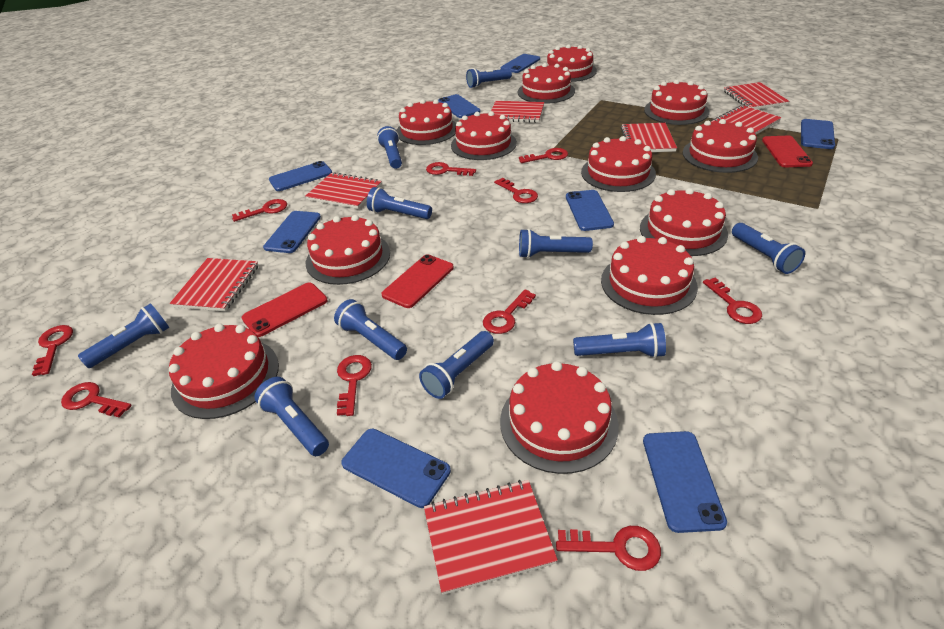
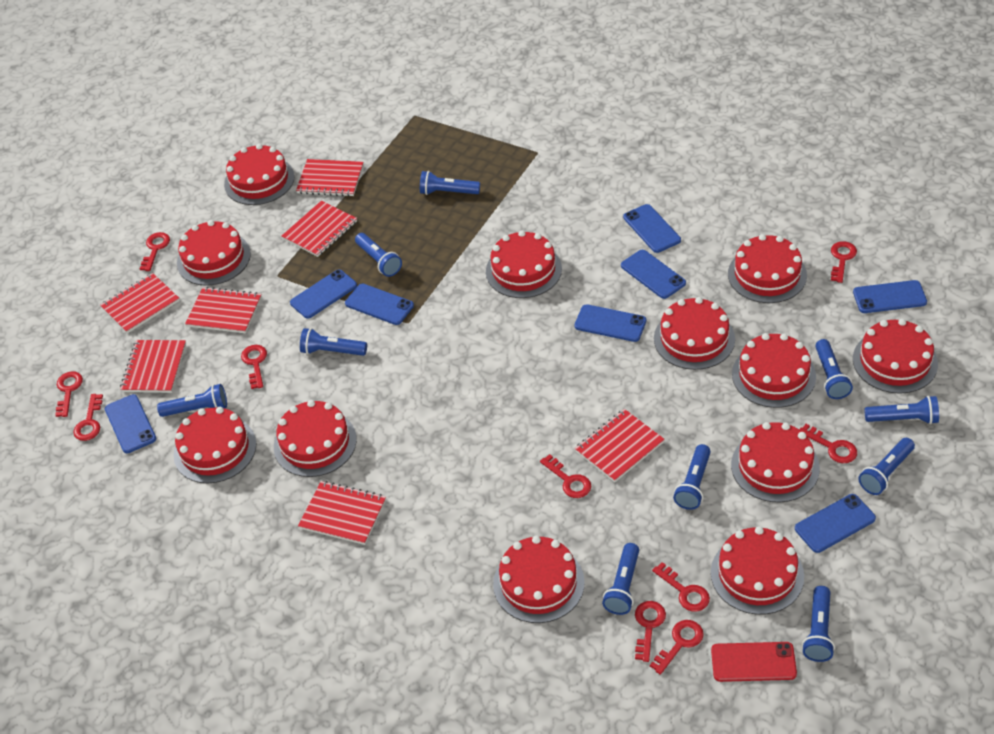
red phone: [242,283,327,337] [381,254,454,308] [762,136,813,167] = 3 -> [711,642,797,682] = 1

